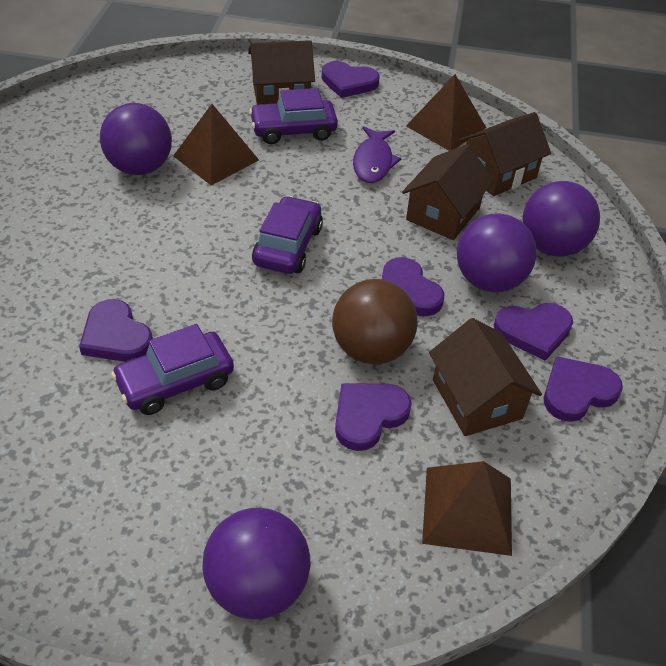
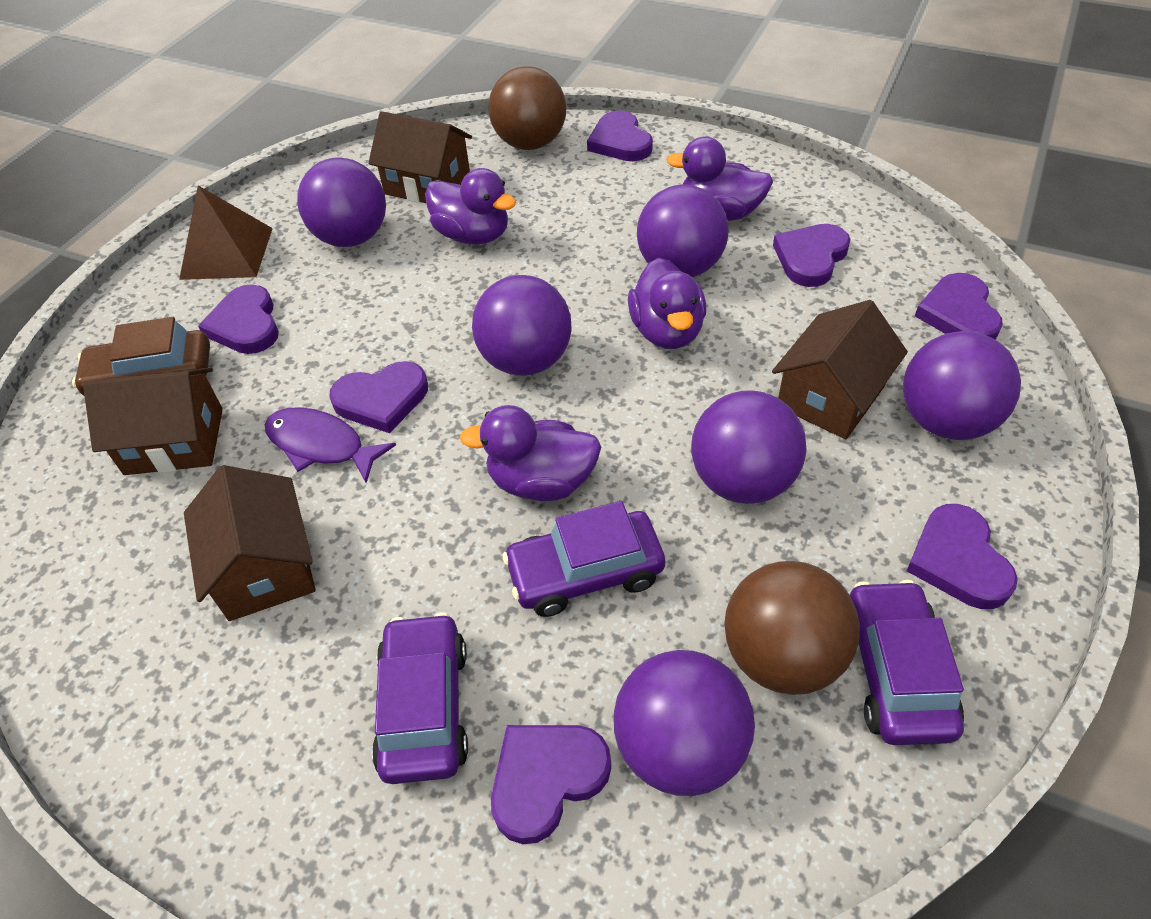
brown ball: [332,279,418,364] = 1 -> [489,66,566,150] [724,561,860,695] = 2
brown car: none = 0 -> [72,317,210,396] = 1
brown pyramid: [173,104,259,186] [406,74,486,151] [422,461,512,556] = 3 -> [179,186,273,280] = 1
purple ball: [100,103,172,175] [202,508,311,619] [457,214,537,292] [523,181,600,257] = 4 -> [297,157,386,247] [472,275,572,376] [614,650,755,796] [637,185,729,277] [691,390,807,504] [903,331,1021,440] = 6
purple duck: none = 0 -> [425,168,516,245] [460,405,601,501] [628,258,706,349] [666,137,773,221] = 4
purple heart: [79,299,153,362] [322,61,380,98] [335,383,412,451] [382,257,444,316] [494,303,573,361] [544,356,623,422] = 6 -> [198,284,279,354] [329,361,428,433] [491,725,611,844] [587,110,653,161] [773,224,851,287] [907,504,1018,609] [915,273,1003,340] = 7

